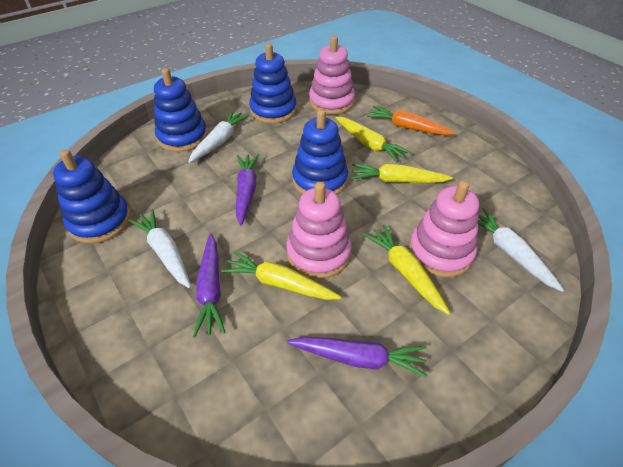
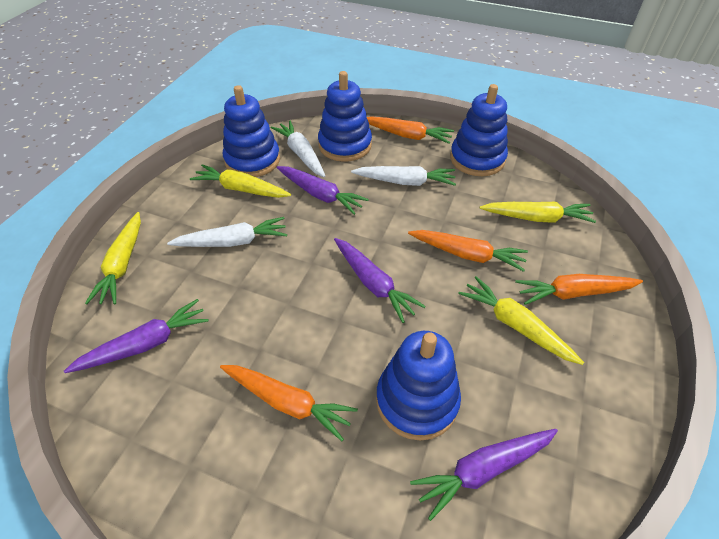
orange carrot: [367,106,455,135] = 1 -> [220,365,358,441] [366,116,454,144] [408,230,528,272] [515,274,643,305] = 4
pink stacking toy: [286,182,352,279] [309,36,355,115] [409,180,479,277] = 3 -> none = 0
purple carrot: [193,234,226,337] [236,154,259,225] [287,337,427,377] = 3 -> [64,299,209,373] [277,166,369,215] [334,238,425,323] [410,429,558,521] = 4

